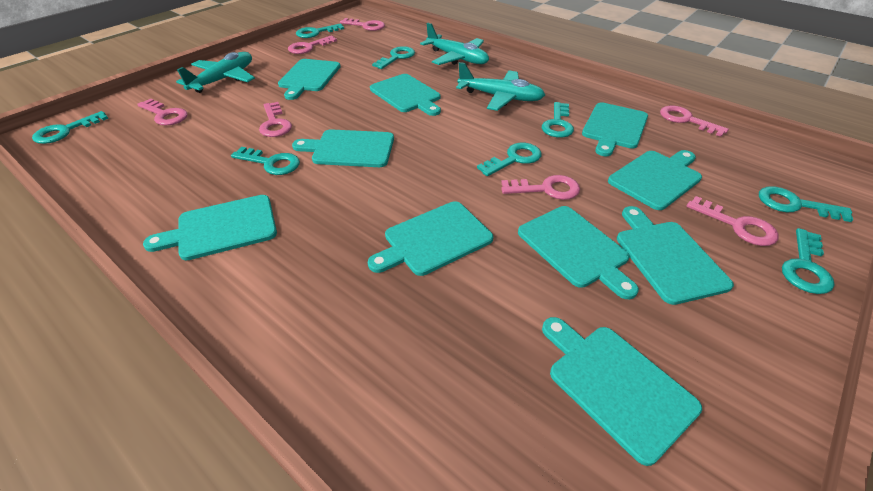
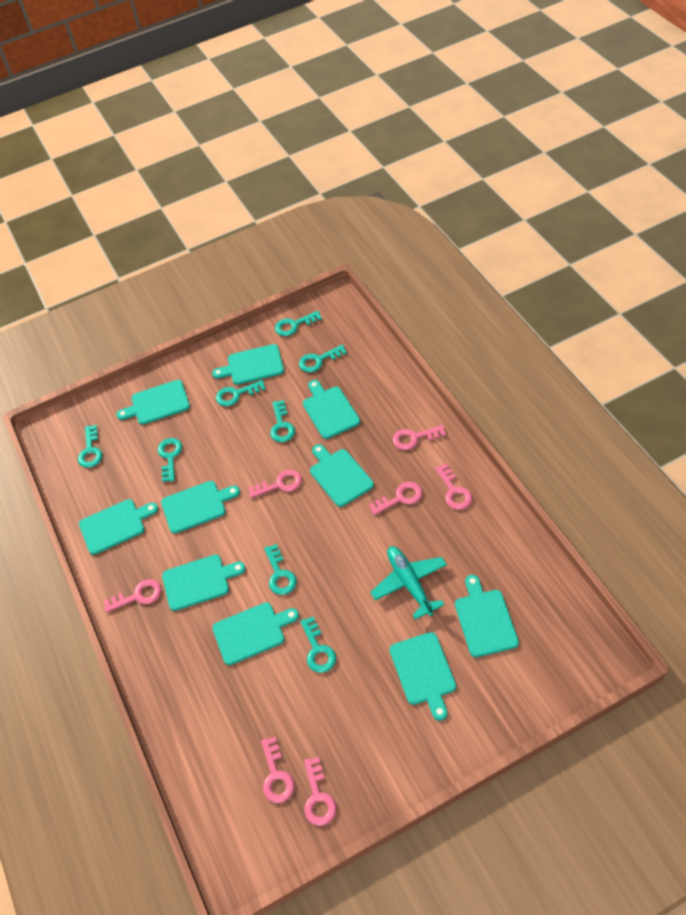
turquoise plane: [176,52,255,93] [420,22,489,65] [456,62,545,111] = 3 -> [370,546,447,620] = 1

